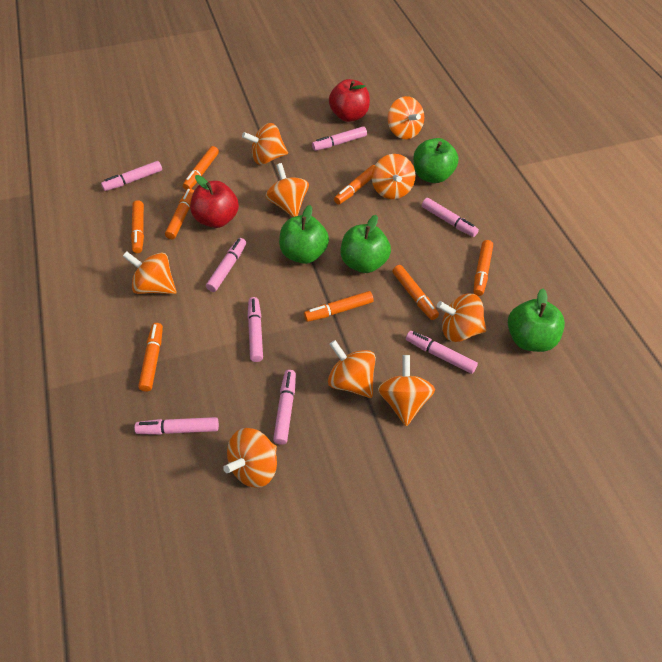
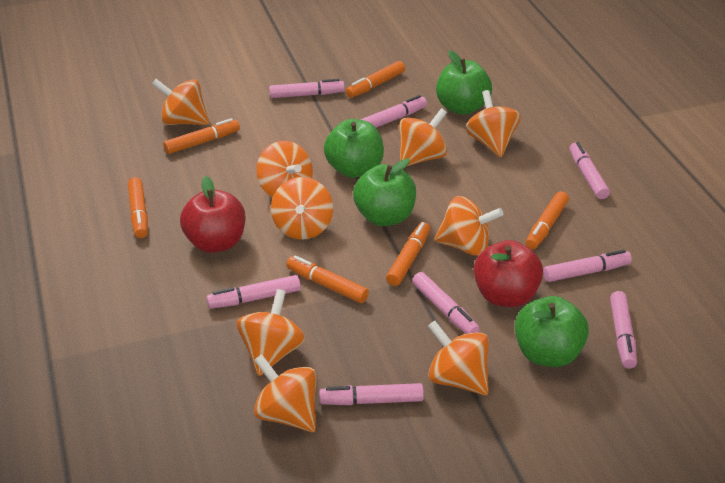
orange marker: [131,200,144,253] [138,323,163,392] [165,188,194,239] [183,146,219,190] [304,291,374,322] [334,165,375,205] [392,265,439,320] [473,240,493,296] = 8 -> [128,177,148,238] [163,118,240,154] [286,256,369,303] [346,61,405,98] [386,222,431,286] [525,191,569,249] = 6

